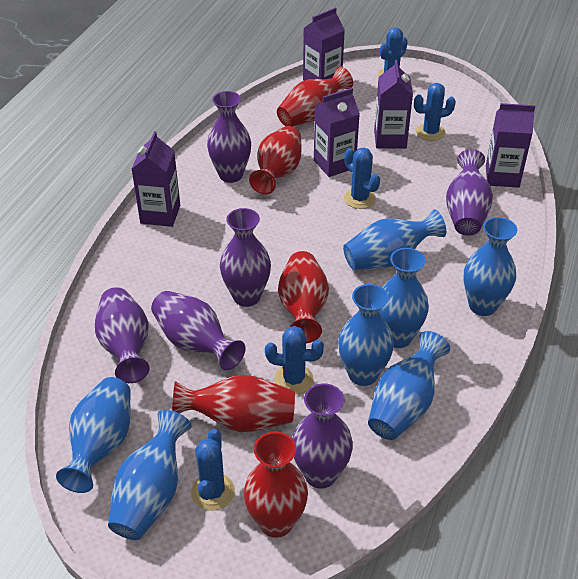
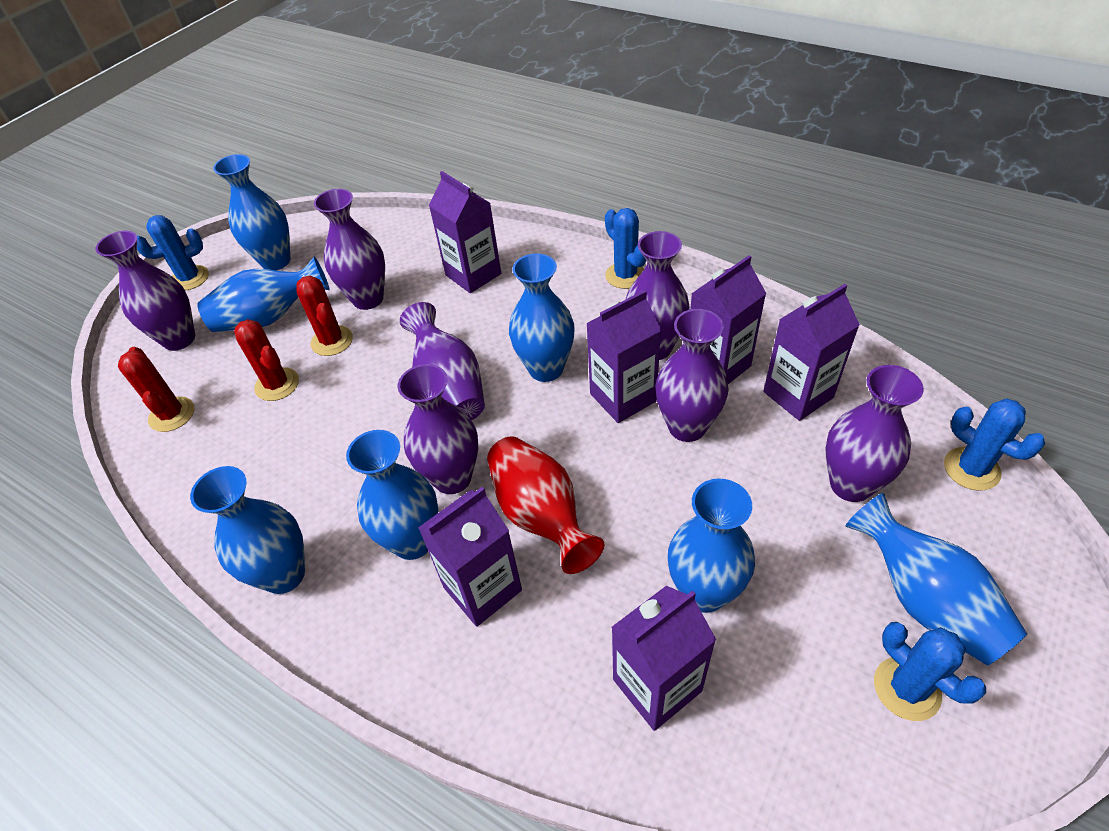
blue cactus: [191,429,235,510] [265,326,324,395] [344,147,380,209] [378,27,408,77] [414,83,456,141] = 5 -> [137,215,209,291] [605,208,646,289] [874,622,986,721] [944,399,1045,491] = 4
purple carton: [132,131,180,227] [303,8,345,81] [314,88,360,177] [374,60,413,148] [486,103,535,188] = 5 -> [418,487,522,627] [429,171,501,293] [586,290,661,423] [611,586,716,731] [690,255,767,384] [763,284,860,421] = 6
purple vase: [95,287,150,383] [151,291,246,370] [207,91,251,183] [220,208,271,307] [292,383,353,489] [446,149,493,236] = 6 -> [96,231,195,351] [314,189,385,310] [397,364,478,494] [400,302,485,420] [626,231,690,360] [655,309,729,442] [825,365,924,502] = 7
red cactus: none = 0 -> [118,347,194,432] [234,319,299,401] [296,275,353,356] = 3
red vase: [172,375,295,432] [244,431,308,538] [249,126,302,194] [277,66,353,127] [278,251,329,343] = 5 -> [487,436,604,574] = 1

